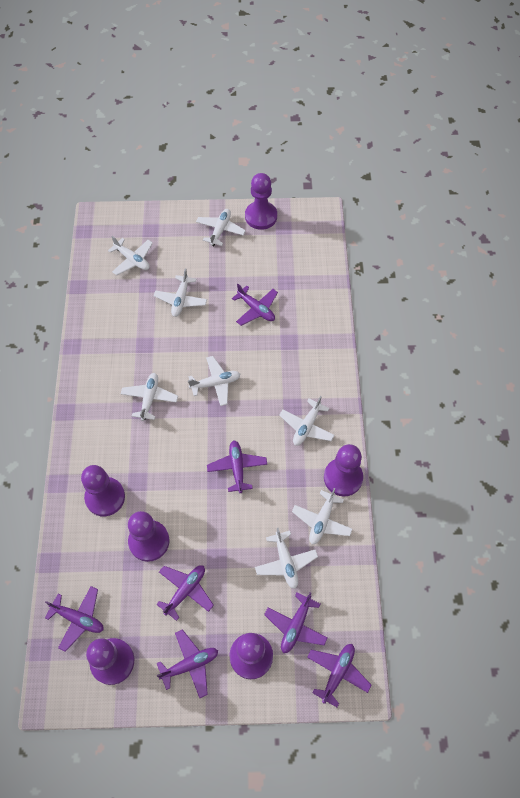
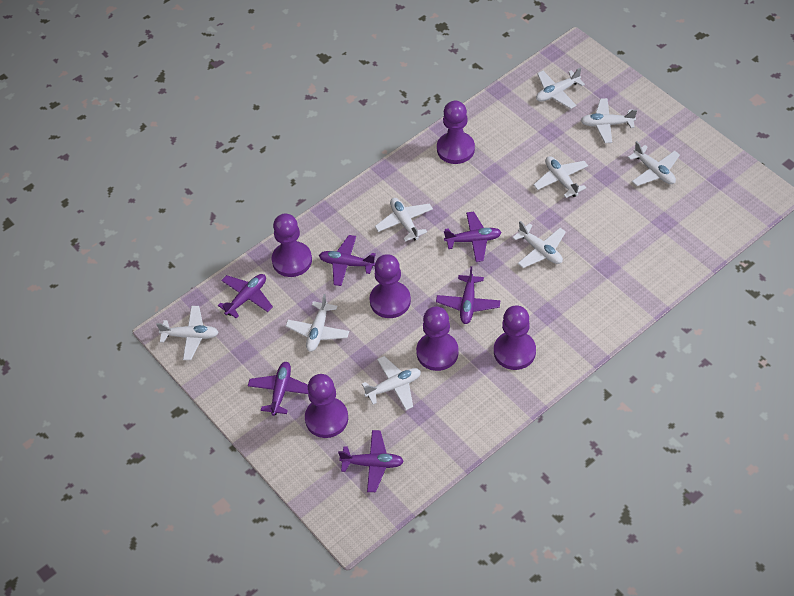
purple plane: [45,586,104,652] [156,565,214,621] [157,629,218,698] [207,441,267,493] [232,284,278,326] [264,592,328,653] [307,644,371,707] = 7 -> [218,274,273,319] [248,362,308,416] [319,235,376,286] [338,430,404,492] [436,266,500,324] [444,212,502,262] = 6
white plane: [108,236,153,276] [121,373,178,421] [154,268,207,317] [188,356,241,406] [196,209,246,246] [255,528,318,589] [279,396,335,446] [292,488,352,544] = 8 -> [156,306,219,360] [286,294,349,352] [362,356,421,410] [375,198,433,242] [512,221,566,268] [533,156,588,198] [536,67,585,109] [580,98,637,143] [628,141,680,186] = 9

